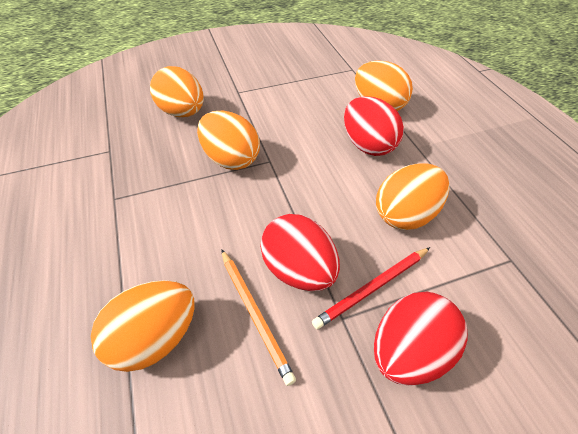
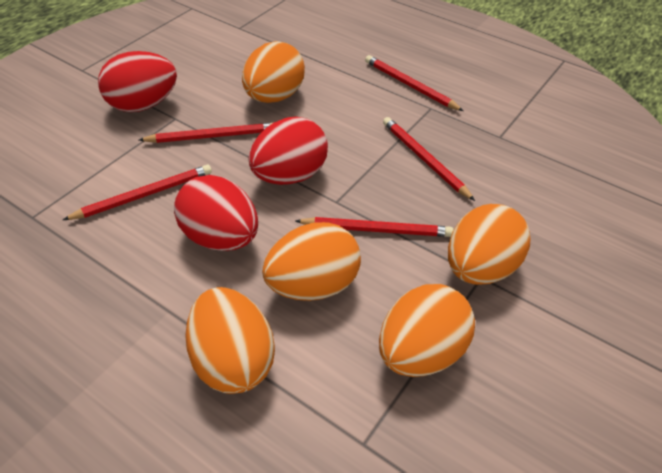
orange pencil: [221,249,296,386] = 1 -> none = 0
red pencil: [312,247,430,329] = 1 -> [63,165,212,220] [139,123,272,143] [295,217,454,237] [365,55,464,111] [383,117,475,201] = 5

